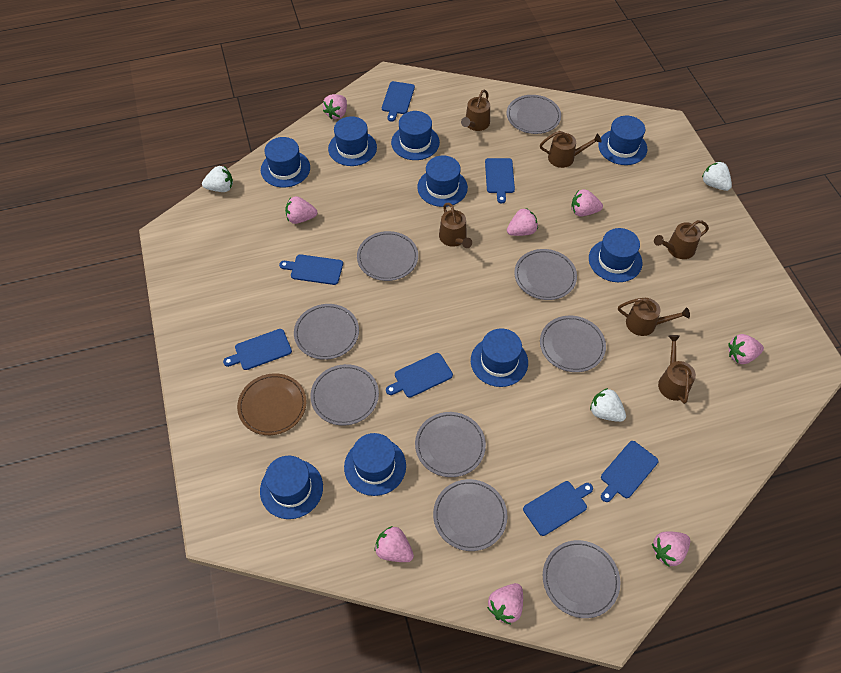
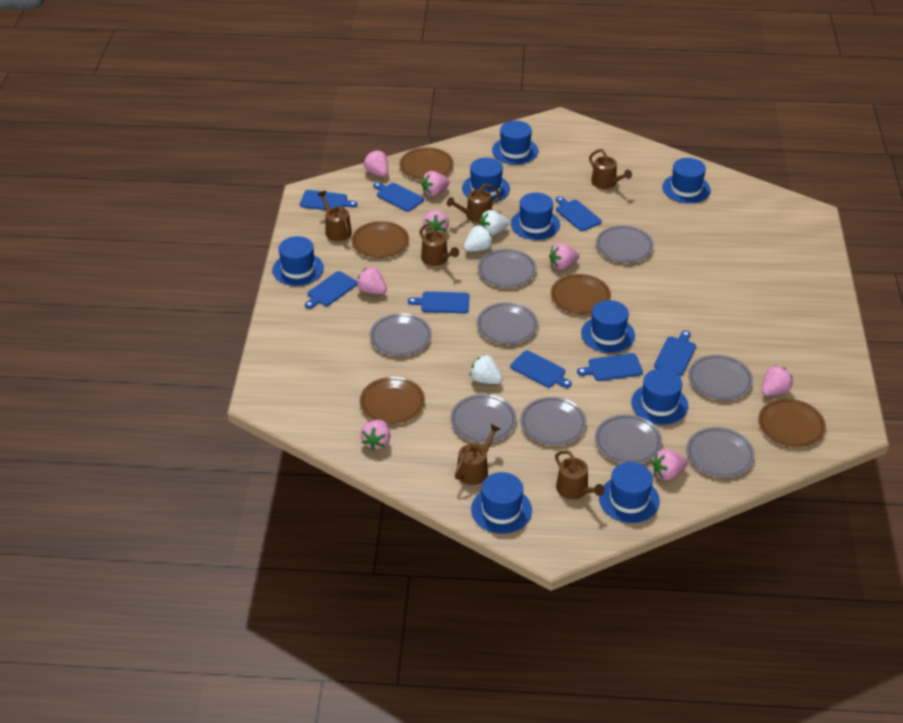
blue cutting board: [223,329,292,370] [279,254,343,285] [382,81,415,122] [386,353,453,398] [485,158,515,203] [523,481,593,536] [601,441,658,502] = 7 -> [300,190,357,210] [305,271,357,309] [373,182,424,212] [408,291,470,313] [510,350,572,388] [556,196,602,231] [577,353,643,381] [654,330,696,376] = 8
brown plate: [237,373,307,435] = 1 -> [351,221,409,258] [360,377,425,424] [400,147,454,180] [551,274,611,314] [758,399,826,447] = 5

